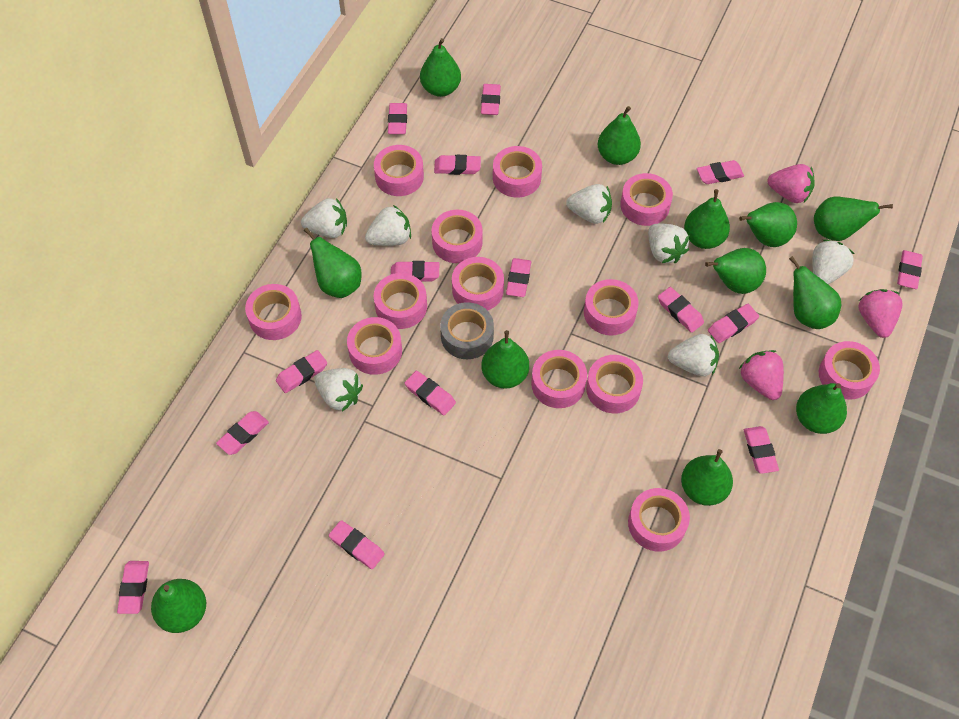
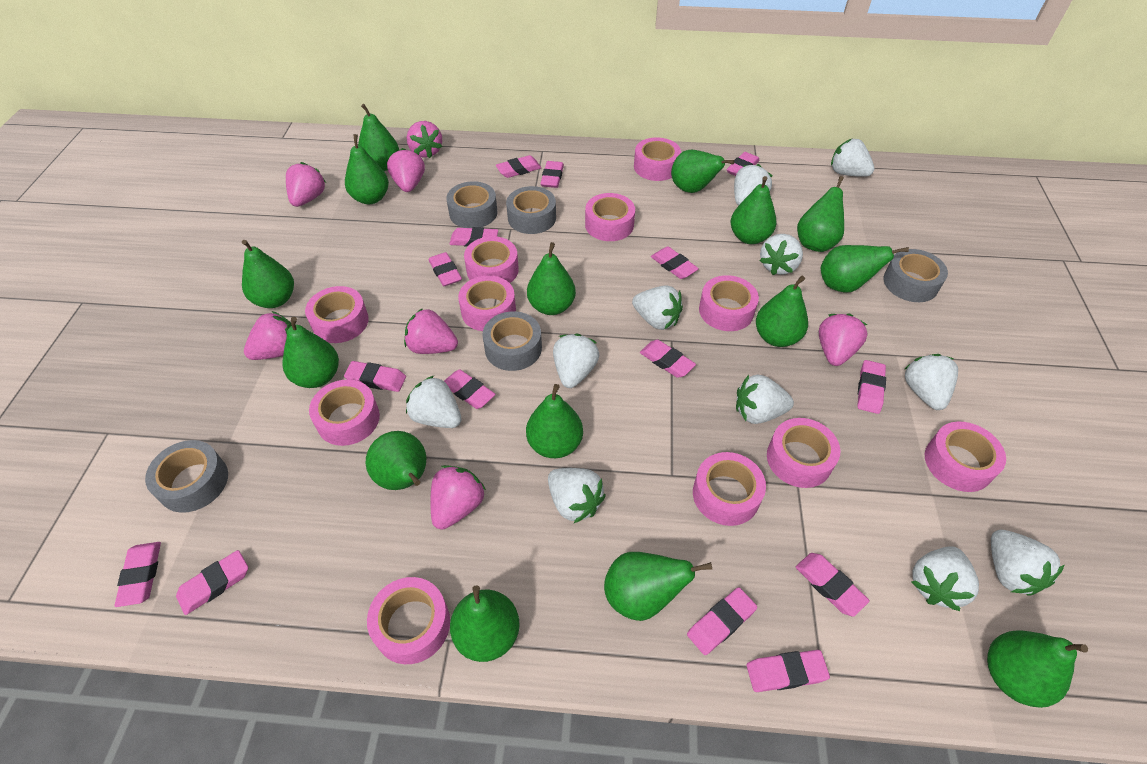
green pear: [151,579,206,633] [304,227,362,298] [420,38,461,97] [481,330,529,389] [598,106,641,165] [681,449,733,506] [684,189,730,249] [705,248,766,294] [739,202,797,247] [789,256,841,329] [796,383,847,434] [814,197,893,241] = 12 -> [242,240,294,308] [282,317,339,388] [345,134,389,204] [358,104,399,171] [365,431,426,490] [450,585,520,662] [526,384,583,458] [527,242,576,315] [604,552,712,621] [671,150,734,193] [731,176,777,244] [756,276,808,347] [797,176,844,252] [821,245,909,292] [987,630,1088,708] = 15
grey tape: [440,302,494,359] = 1 -> [145,440,228,513] [446,181,498,228] [482,311,542,371] [506,186,556,234] [883,249,948,302] = 5
pink strawberry: [739,350,784,400] [767,164,815,203] [858,289,903,338] = 3 -> [244,311,292,360] [286,162,326,207] [387,148,425,192] [404,308,458,354] [407,121,442,158] [430,465,486,530] [819,314,868,366] = 7
pink tape: [245,284,302,340] [347,317,402,375] [374,145,424,196] [374,273,427,329] [432,210,483,263] [452,257,504,311] [493,146,542,198] [531,350,587,408] [584,279,639,336] [586,355,643,413] [620,173,673,226] [628,488,690,552] [819,341,880,400] = 13 -> [305,286,369,343] [309,379,380,446] [367,577,450,664] [458,275,516,331] [464,236,519,283] [585,193,635,241] [634,137,681,181] [693,452,766,526] [699,275,759,331] [767,418,840,488] [925,422,1006,492] = 11
white strawberry: [301,198,347,238] [314,368,363,412] [365,205,411,246] [566,184,612,224] [648,224,689,263] [668,334,719,376] [812,239,854,284] = 7 -> [406,376,461,428] [548,468,606,523] [553,334,599,388] [632,285,683,330] [734,164,772,206] [736,374,794,424] [759,234,803,275] [831,138,874,177] [905,354,958,410] [911,546,979,611] [991,530,1064,596] = 11

